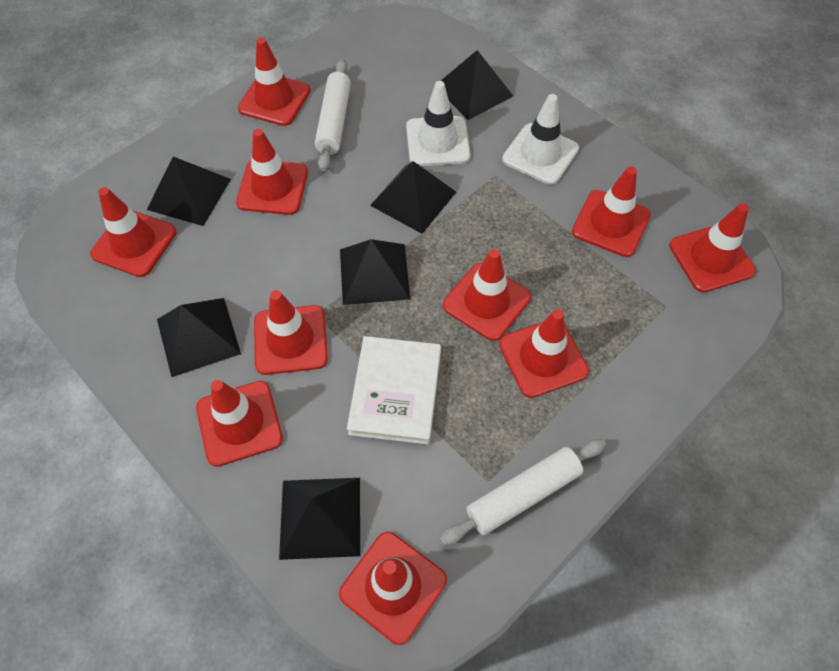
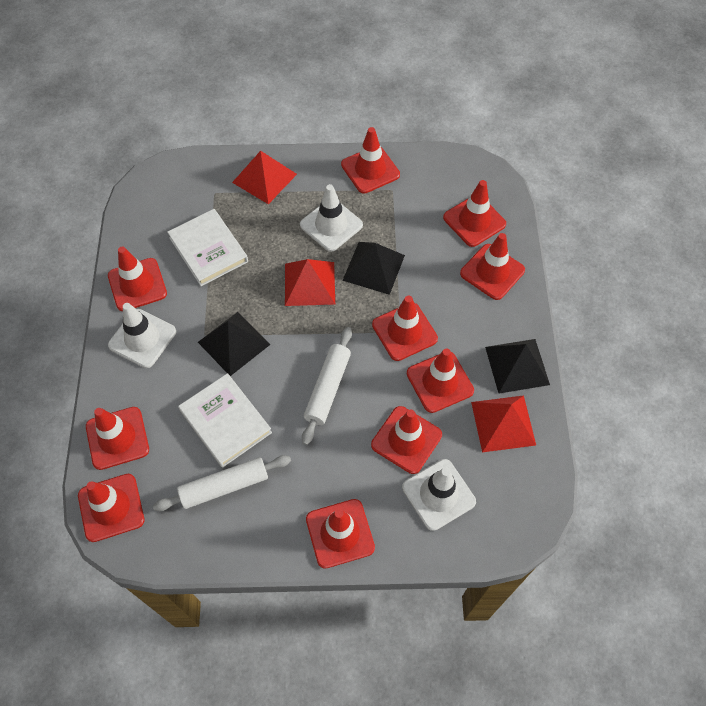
black pyramid: [147,157,231,226] [157,298,241,377] [279,478,360,560] [340,239,410,305] [370,161,456,234] [441,50,513,120] = 6 -> [198,312,271,376] [342,242,405,295] [485,339,550,394] = 3
red pyramid: none = 0 -> [232,151,297,204] [285,259,335,306] [471,396,536,452] = 3
white book: [347,336,441,444] = 1 -> [167,209,248,286] [178,373,272,468] = 2
white traffic cone: [406,81,471,166] [502,94,579,185] = 2 -> [108,303,176,368] [300,184,363,252] [402,459,476,531] = 3

